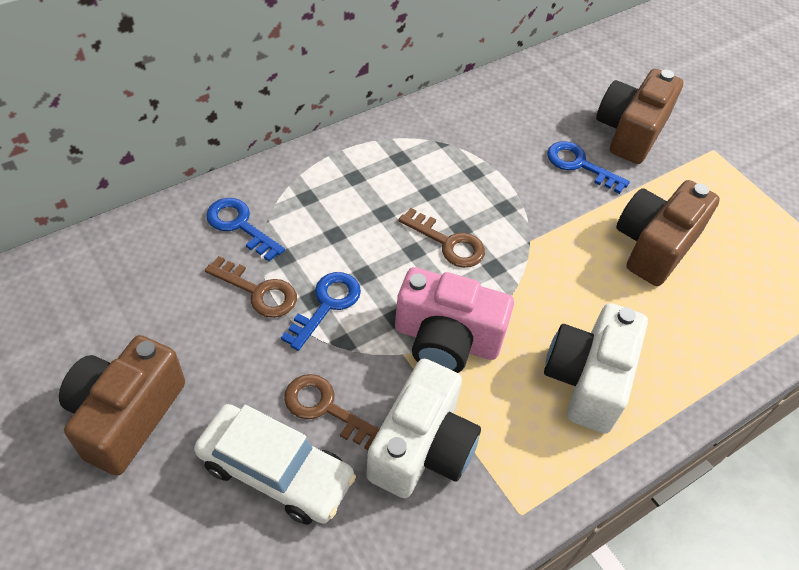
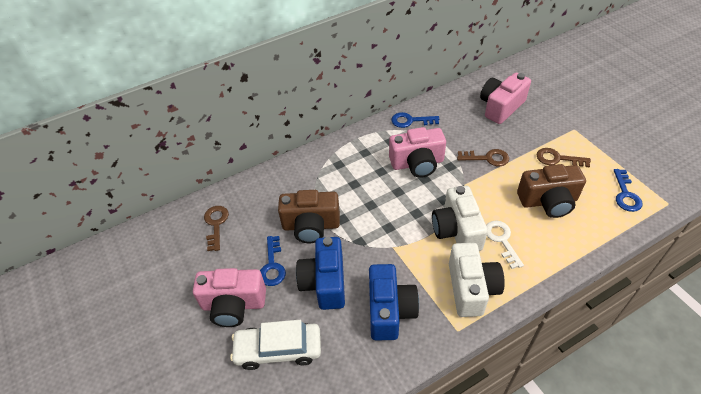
blue camera: none = 0 -> [296,237,345,310] [369,264,419,341] = 2
brown camera: [59,335,185,476] [596,69,683,164] [616,180,720,286] = 3 -> [278,190,340,243] [517,164,586,218] = 2
pink camera: [395,267,514,373] = 1 -> [193,268,266,327] [389,127,446,178] [480,73,531,124] = 3
white key: none = 0 -> [486,220,524,269] = 1

